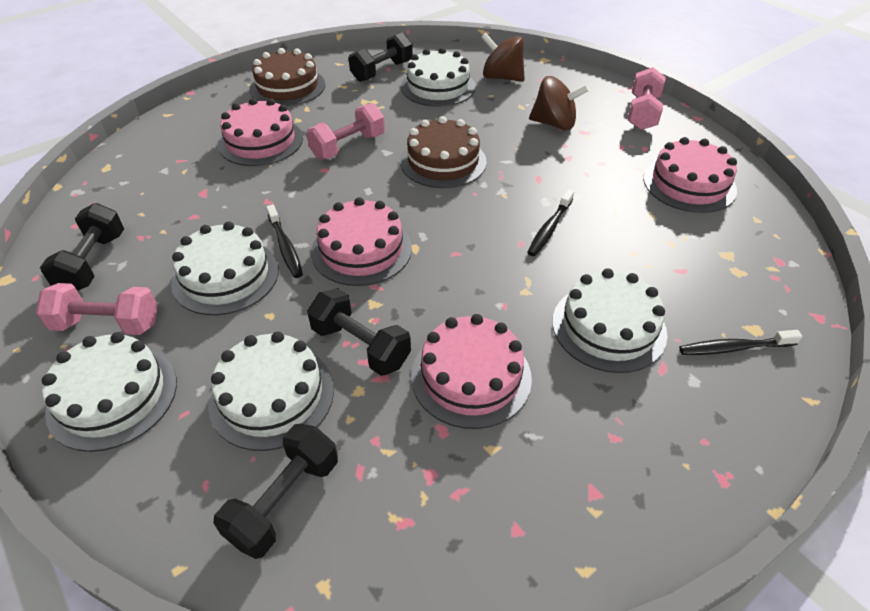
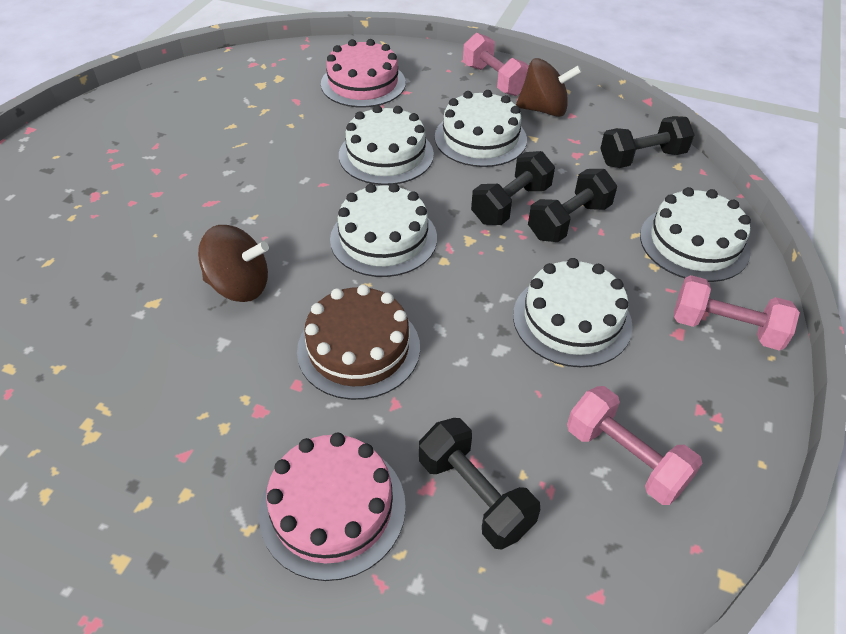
black toothbrush: [266,205,303,278] [527,189,574,256] [679,330,802,355] = 3 -> none = 0
brown cake: [250,48,325,107] [400,116,487,188] = 2 -> [297,285,420,400] = 1
pink cake: [218,98,303,166] [311,197,412,286] [411,314,532,429] [643,137,737,213] = 4 -> [259,433,406,581] [321,39,406,107] = 2

